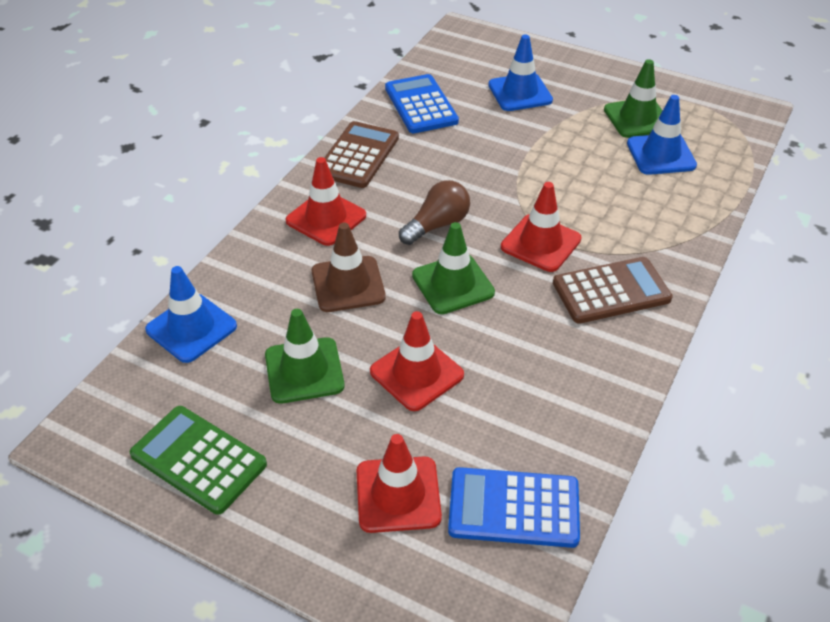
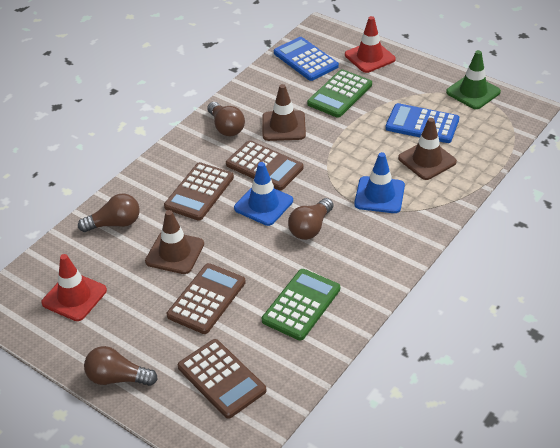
blue traffic cone: [145,266,237,363] [488,34,553,111] [627,95,697,175] = 3 -> [234,162,293,226] [354,152,405,213] = 2
brown calculator: [324,121,399,188] [553,257,673,324] = 2 -> [164,162,234,221] [167,263,246,334] [178,339,266,419] [226,140,304,190] = 4
brown light bulb: [399,180,470,245] = 1 -> [78,194,140,232] [84,346,158,386] [207,102,245,136] [288,198,334,240] = 4
brown traffic cone: [312,223,386,312] = 1 -> [145,210,204,274] [262,84,306,141] [398,118,457,180] = 3
green calculator: [130,406,267,515] = 1 -> [262,269,340,341] [307,69,372,118] = 2
green traffic cone: [265,309,345,404] [412,222,495,314] [604,59,663,138] = 3 -> [446,50,501,109] = 1
red traffic cone: [286,157,366,246] [356,434,442,533] [370,311,464,411] [501,182,581,272] = 4 -> [41,254,107,321] [345,16,396,73] = 2

